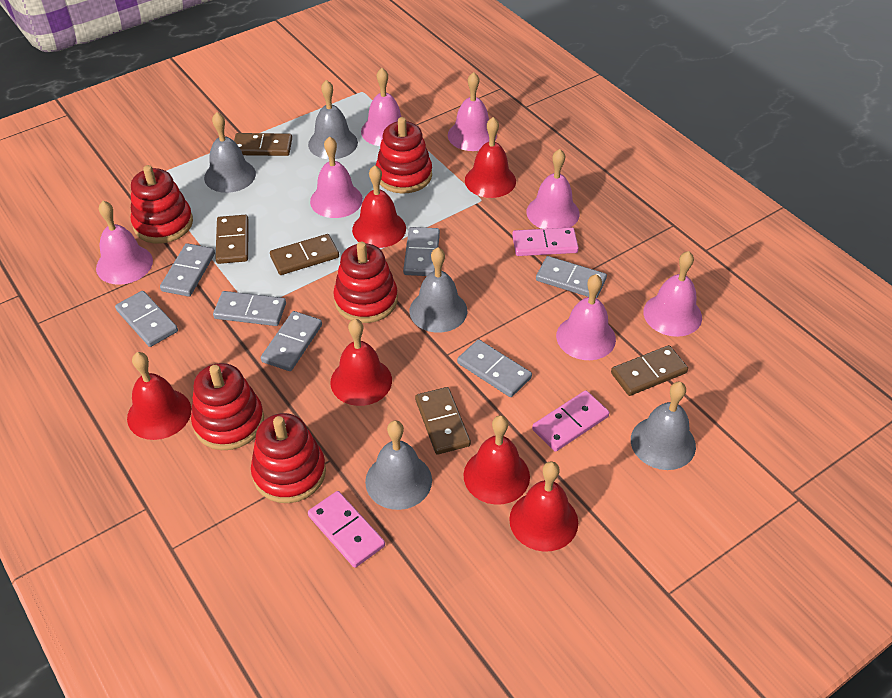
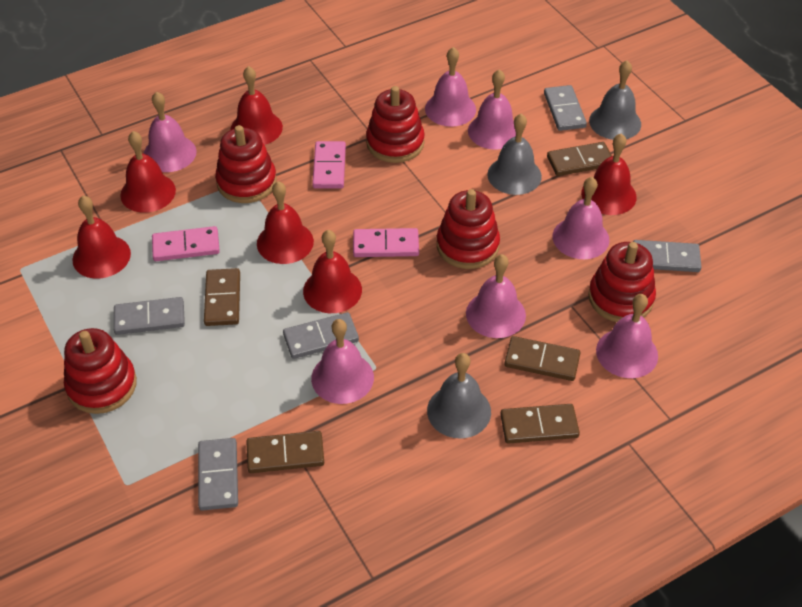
grey bell: [204,112,256,193] [308,80,358,159] [365,420,432,510] [410,247,467,333] [631,382,696,470] = 5 -> [427,353,491,438] [488,114,542,195] [589,60,641,140] = 3
grey domino: [115,291,178,347] [160,243,215,297] [213,291,286,326] [261,311,322,371] [403,227,440,276] [457,339,532,397] [536,256,607,298] = 7 -> [114,297,185,335] [198,438,238,511] [283,312,359,359] [544,85,587,131] [633,240,702,272] = 5

